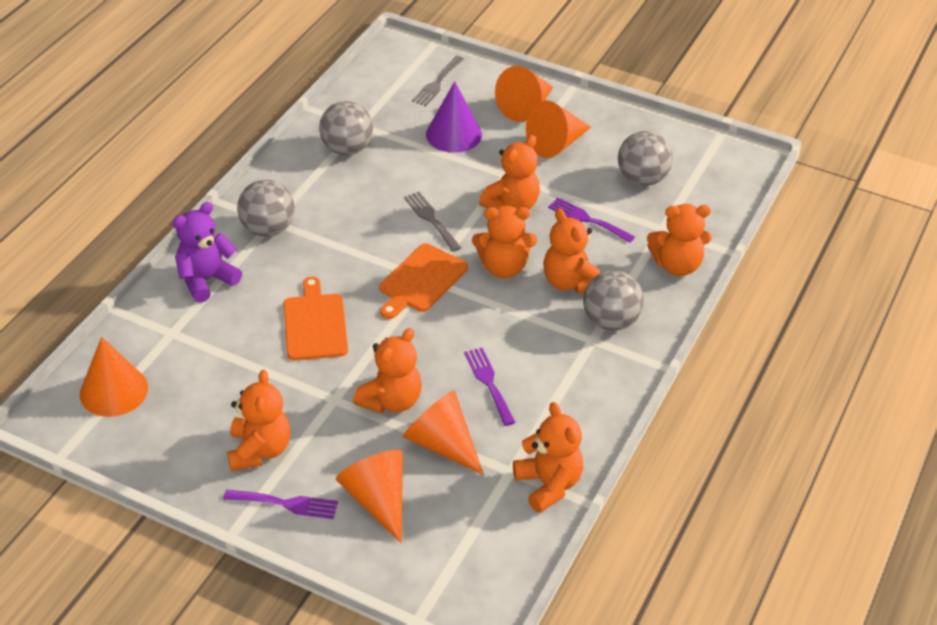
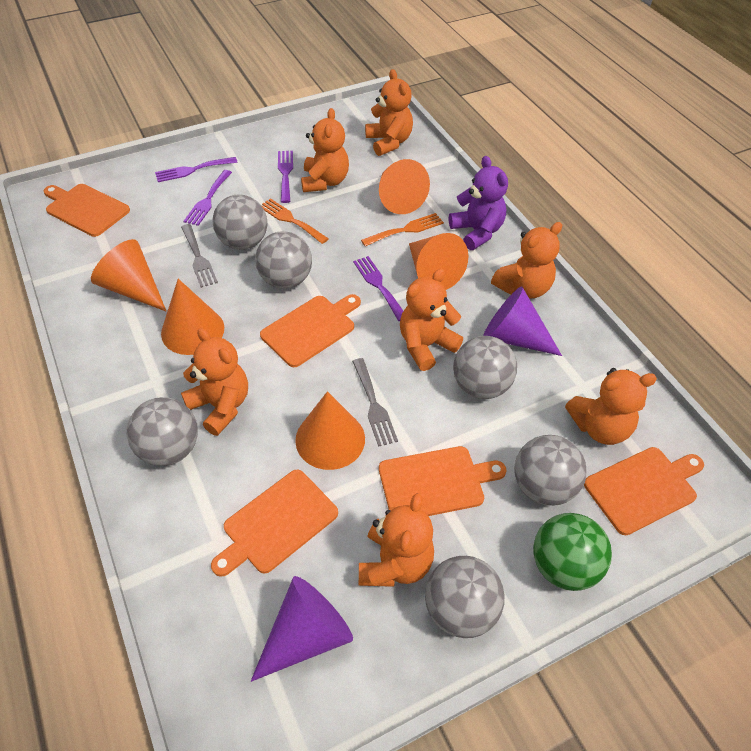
green ball: none = 0 -> [533,513,612,591] = 1
grey ball: [237,180,295,237] [319,101,373,155] [583,270,644,331] [618,131,673,186] = 4 -> [127,397,198,466] [212,194,267,250] [255,231,312,288] [425,556,505,638] [453,336,517,399] [514,435,587,506] = 6
orange cutting board: [284,277,348,360] [380,244,468,319] = 2 -> [44,184,130,237] [211,469,338,577] [260,294,361,367] [379,446,507,516] [584,447,704,535] = 5
orange fork: none = 0 -> [261,198,329,244] [361,213,444,246] = 2
purple cone: [426,81,482,153] = 1 -> [251,576,353,682] [483,287,562,356] = 2
purple fork: [223,489,338,519] [464,348,515,426] [548,198,635,243] = 3 -> [155,157,238,182] [183,170,232,226] [278,151,293,203] [353,256,403,321] = 4

